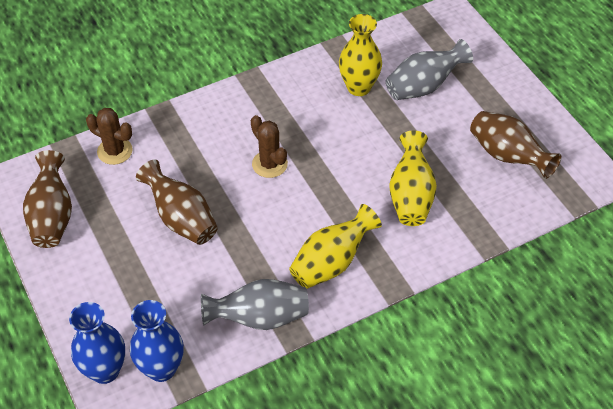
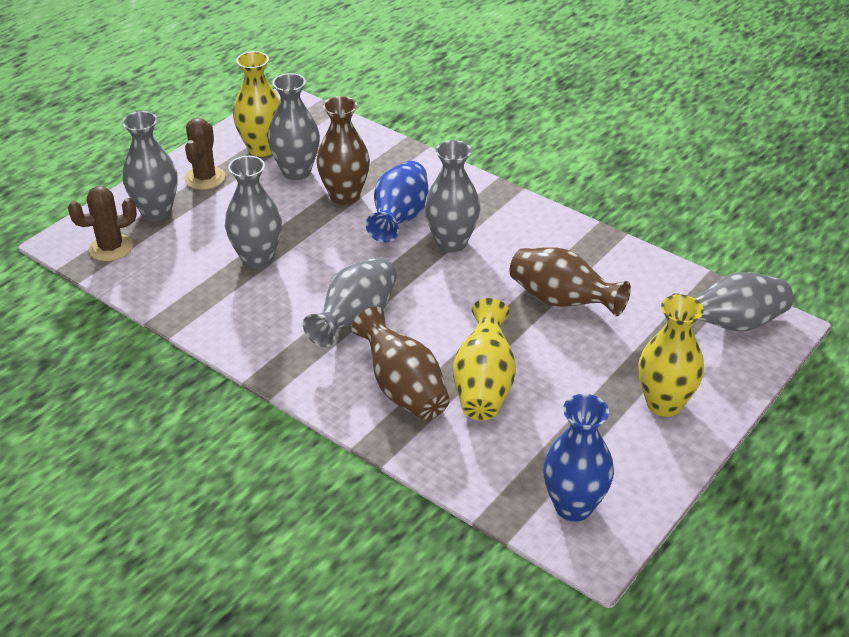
grey vase: [201,279,309,330] [386,39,473,100] = 2 -> [122,111,178,221] [225,156,282,269] [268,73,320,180] [303,257,397,347] [425,140,480,252] [673,272,793,331] = 6

